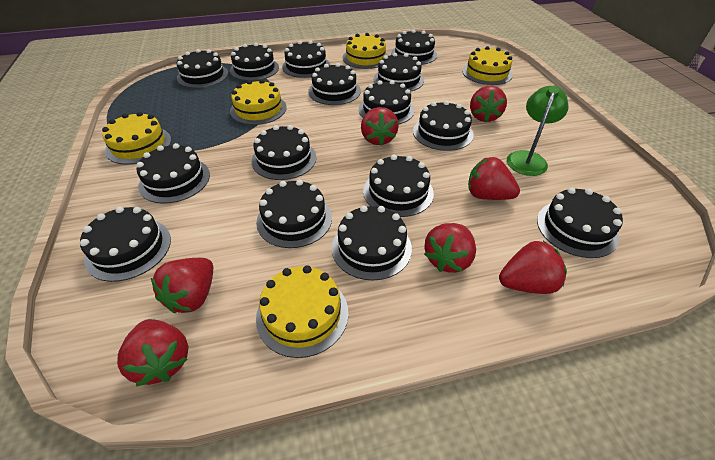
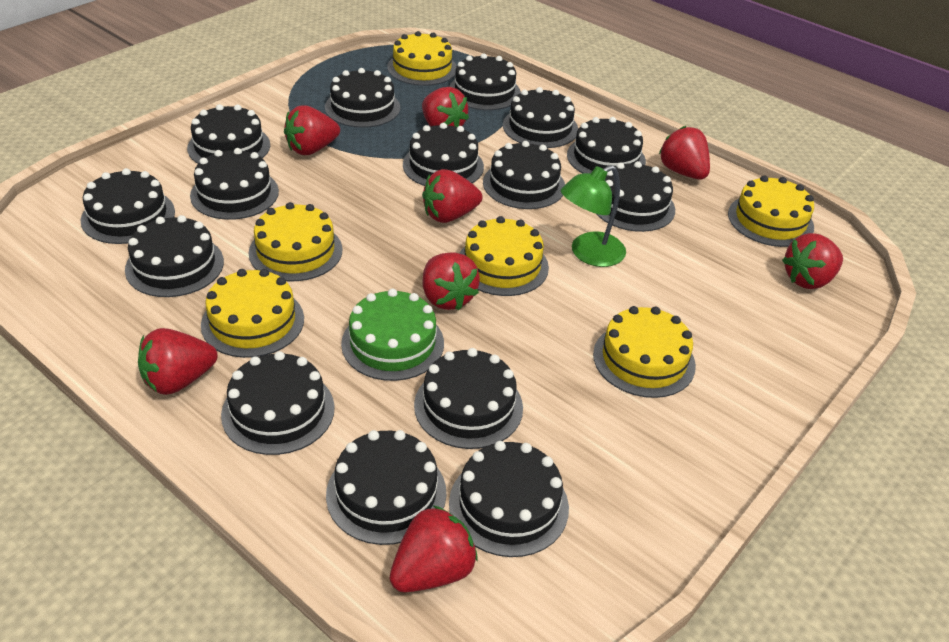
green cake: none = 0 -> [341,289,444,381] = 1
red strawberry: [117,319,189,387] [151,258,213,314] [361,107,399,146] [424,223,476,273] [468,157,520,200] [470,86,507,122] [499,241,567,294] = 7 -> [138,328,218,395] [284,106,340,155] [390,505,478,592] [422,87,469,127] [422,169,482,223] [422,252,480,311] [659,126,710,179] [782,233,843,289] = 8
yellow cake: [102,112,171,165] [230,79,287,125] [256,265,349,358] [343,33,388,69] [462,46,513,85] = 5 -> [201,269,304,358] [249,202,342,281] [387,31,457,86] [459,216,549,296] [593,306,696,398] [728,176,814,247] = 6

